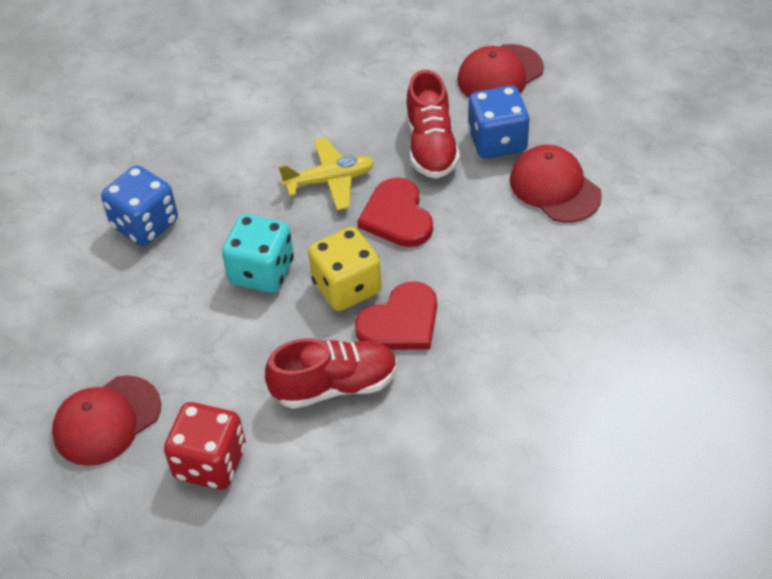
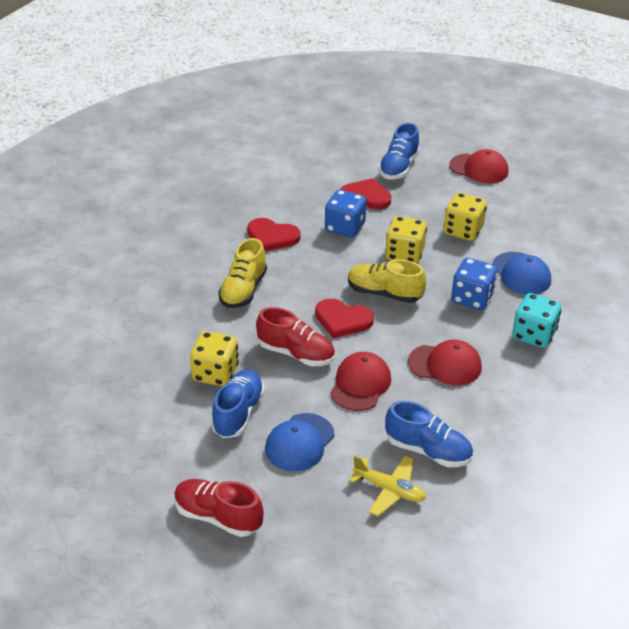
blue cap: none = 0 -> [265,413,334,471] [493,252,551,295] = 2
blue shoe: none = 0 -> [211,370,265,438] [378,123,420,179] [385,401,473,467] = 3
red dice: [164,402,246,490] = 1 -> none = 0
red heart: [355,281,437,350] [357,178,433,247] = 2 -> [247,218,301,251] [315,298,374,338] [340,178,391,210] = 3
yellow dice: [308,227,382,311] = 1 -> [190,331,239,386] [385,216,427,264] [444,193,487,241] = 3
yellow shoe: none = 0 -> [218,238,267,308] [348,259,426,303] = 2

